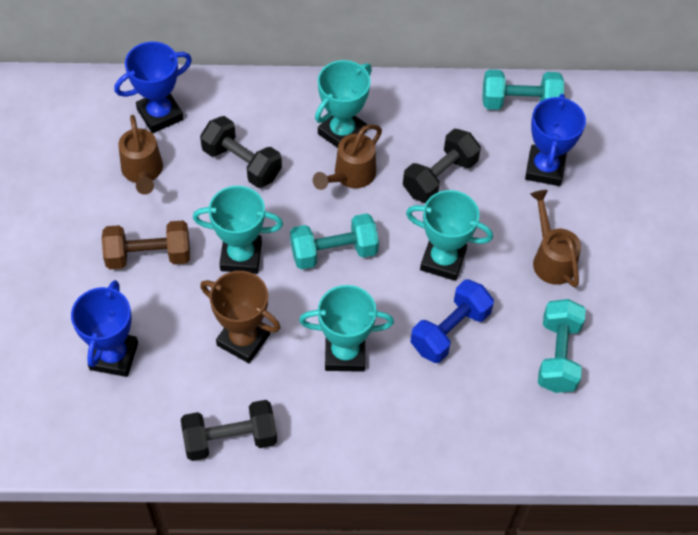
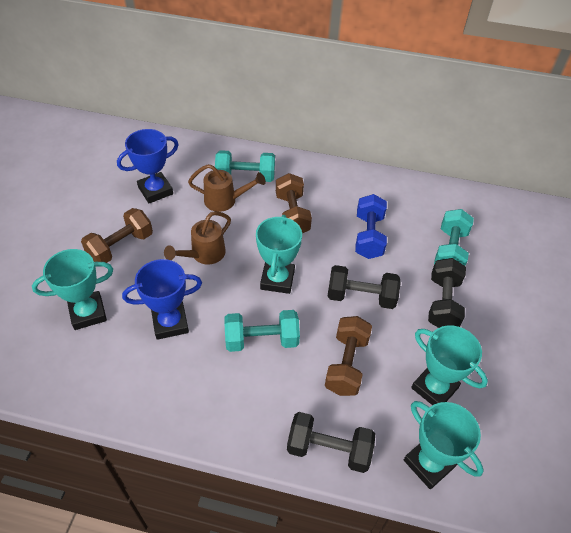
blue trophy: [71,280,138,377] [114,42,192,133] [525,94,586,186] = 3 -> [117,129,179,203] [122,259,202,340] = 2
brown dumbbell: [102,220,190,269] = 1 -> [81,208,153,263] [276,173,312,233] [325,316,372,396] = 3
brown trophy: [200,271,280,363] = 1 -> none = 0
brown watering can: [118,115,163,195] [313,124,382,190] [530,190,581,288] = 3 -> [164,211,231,264] [188,164,266,212] = 2

